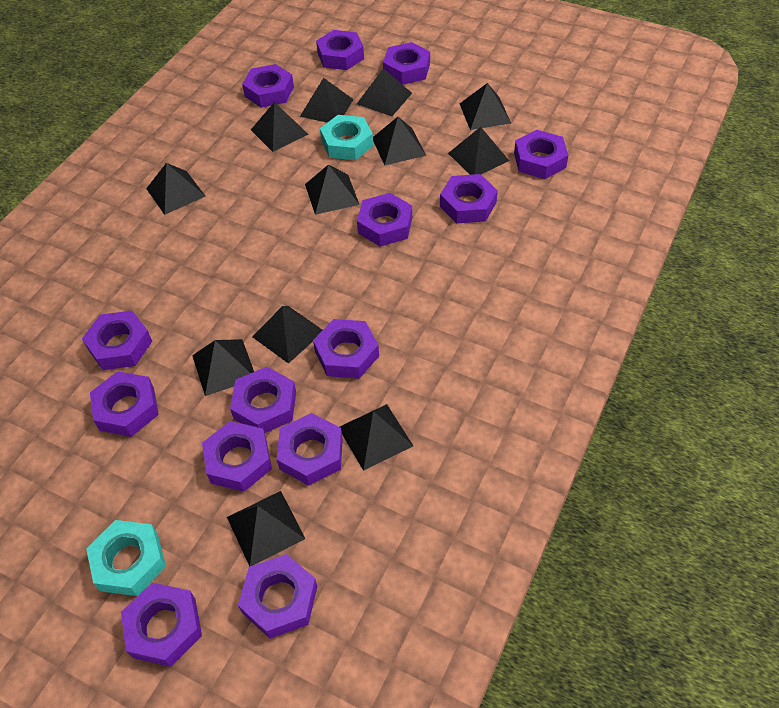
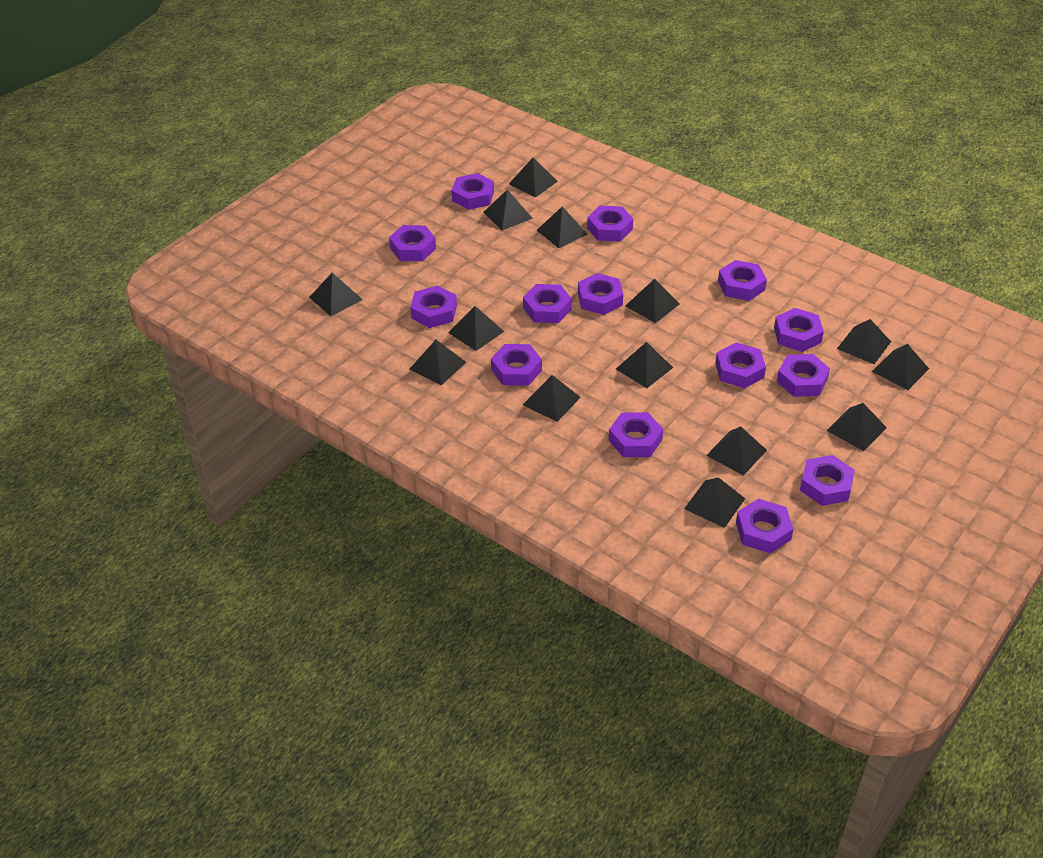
black pyramid: [146,163,206,215] [192,339,254,396] [227,491,305,567] [251,102,308,152] [252,306,323,364] [300,78,354,123] [305,165,359,215] [340,404,413,471] [357,68,412,116] [373,117,426,165] [448,127,509,175] [460,83,511,130] = 12 -> [309,273,363,316] [410,340,466,385] [448,306,504,351] [483,190,533,231] [509,158,558,198] [523,375,581,422] [537,206,588,248] [616,342,673,388] [625,279,679,323] [684,477,745,528] [706,426,767,476] [827,403,887,451] [837,319,891,364] [872,344,929,390] = 14
turquoise nut: [86,520,166,596] [320,115,373,160] = 2 -> none = 0

